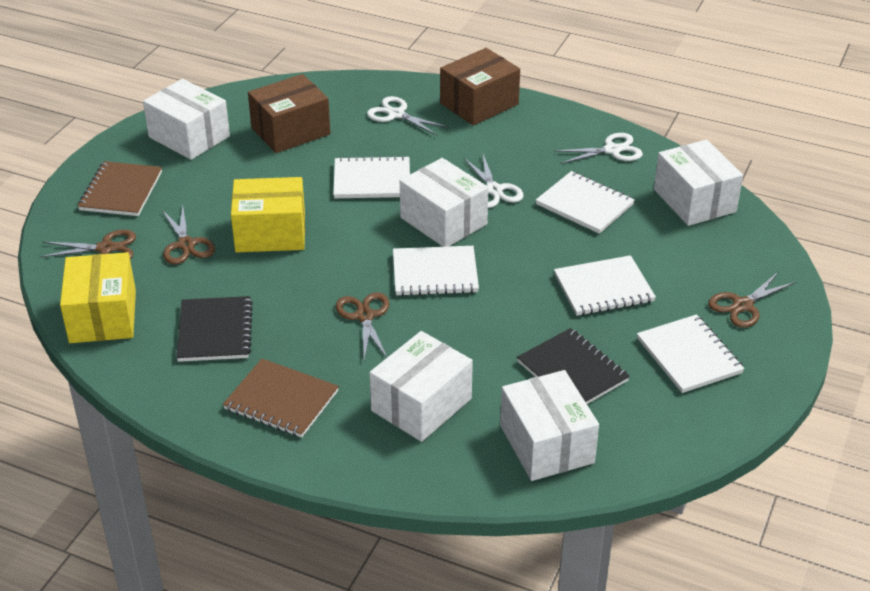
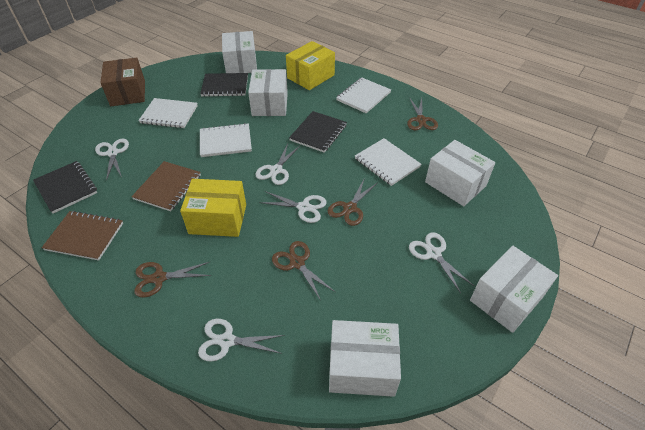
black notebook: [176,296,253,362] [517,328,630,404] = 2 -> [33,161,97,214] [200,73,248,97] [289,111,347,153] = 3
brown box: [248,74,331,153] [440,48,520,125] = 2 -> [100,58,145,106] = 1
white notebook: [333,156,410,198] [393,246,479,296] [536,171,635,234] [554,255,656,316] [637,314,744,393] = 5 -> [138,98,198,128] [200,123,252,157] [336,78,391,113] [355,138,421,186] = 4
white scissors: [367,96,449,136] [464,154,523,208] [554,133,643,164] = 3 -> [95,139,129,181] [198,318,285,362] [255,143,301,185] [259,191,327,223] [409,232,474,293] = 5

